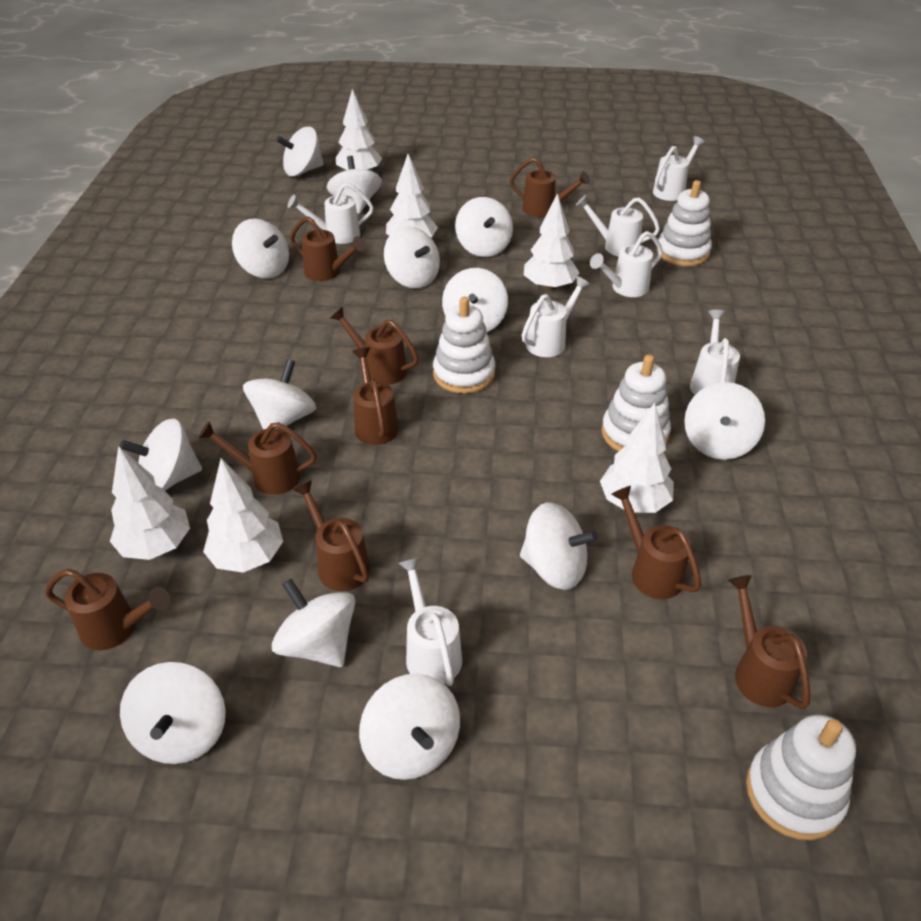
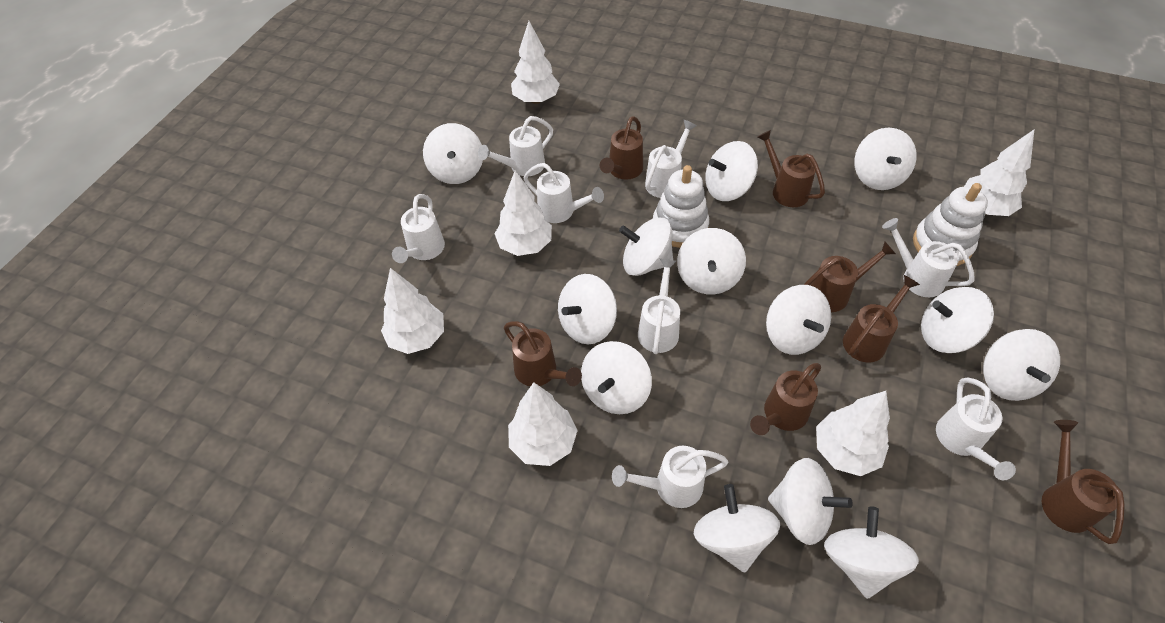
brown watering can: [45,569,170,650] [198,421,317,495] [290,216,366,281] [293,480,370,591] [330,307,419,385] [352,347,399,445] [510,157,590,217] [611,486,701,599] [728,575,810,709] = 9 -> [504,321,582,386] [600,116,643,180] [750,363,821,435] [758,130,825,207] [804,241,896,312] [843,275,920,362] [1042,420,1125,544] = 7
white stacking toy: [433,297,495,394] [602,355,671,452] [657,180,712,266] [746,715,856,840] = 4 -> [653,165,709,248] [913,183,988,266] = 2
white watering can: [287,183,373,244] [399,557,462,686] [521,276,590,357] [575,195,660,257] [590,231,663,297] [653,136,705,201] [690,310,740,395] = 7 -> [392,194,445,263] [478,116,553,176] [523,163,604,223] [612,446,728,508] [638,259,680,354] [645,120,697,198] [882,218,974,297] [936,378,1016,481] = 8

